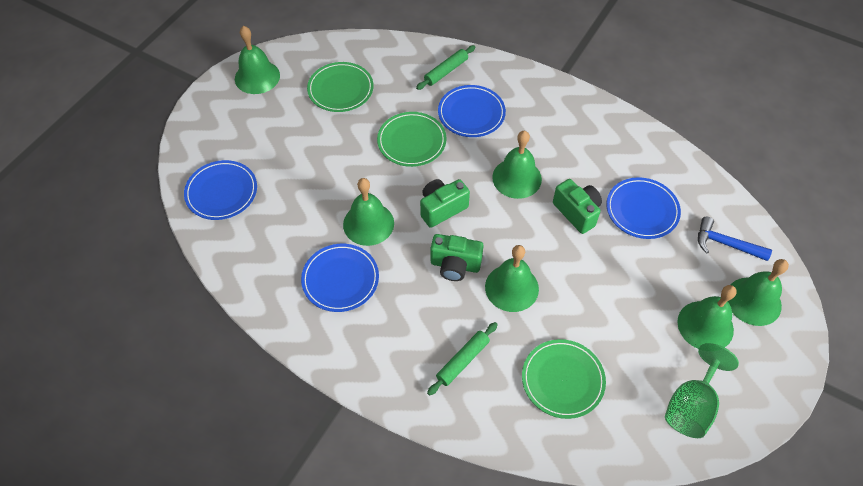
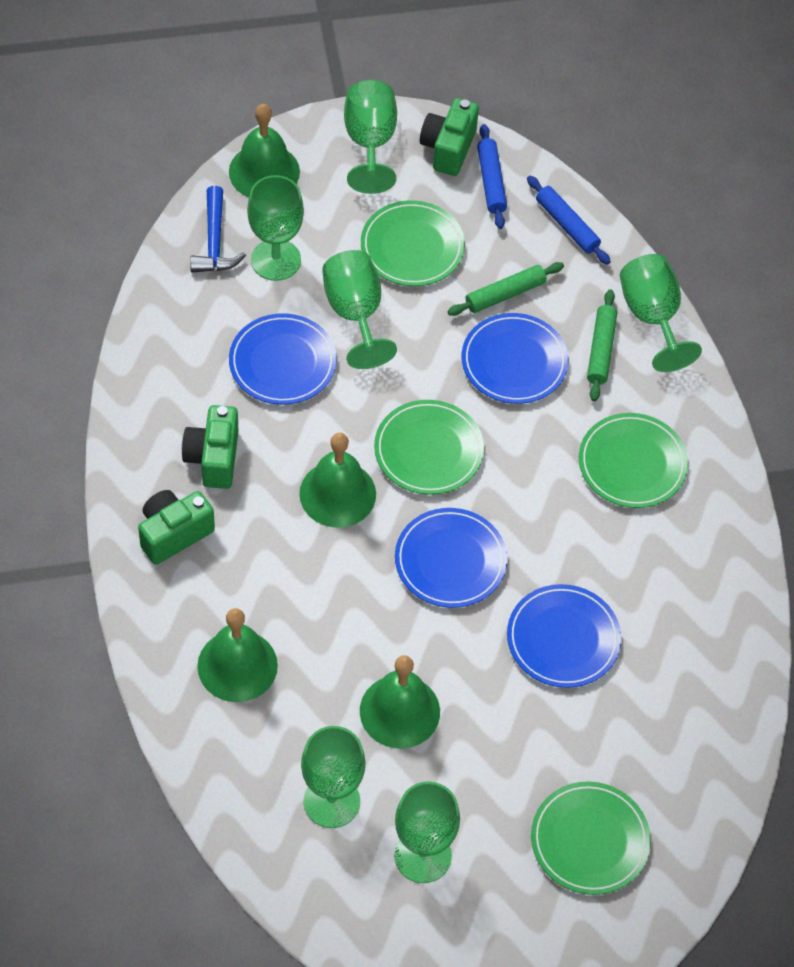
blue rolling pin: none = 0 -> [477,124,507,229] [527,176,611,265] = 2
green bell: [235,26,280,94] [343,178,394,246] [485,245,539,312] [492,131,542,199] [677,285,737,349] [728,259,789,326] = 6 -> [197,608,278,702] [229,104,300,197] [299,433,376,528] [360,655,440,749] = 4
green goblet: [665,343,739,438] = 1 -> [247,175,304,281] [301,726,365,828] [322,250,397,369] [344,80,397,194] [394,781,460,883] [620,254,702,372] = 6
green plate: [307,62,374,112] [377,112,447,167] [522,339,606,419] = 3 -> [361,200,465,286] [374,400,484,495] [531,781,651,895] [579,413,688,508] = 4

